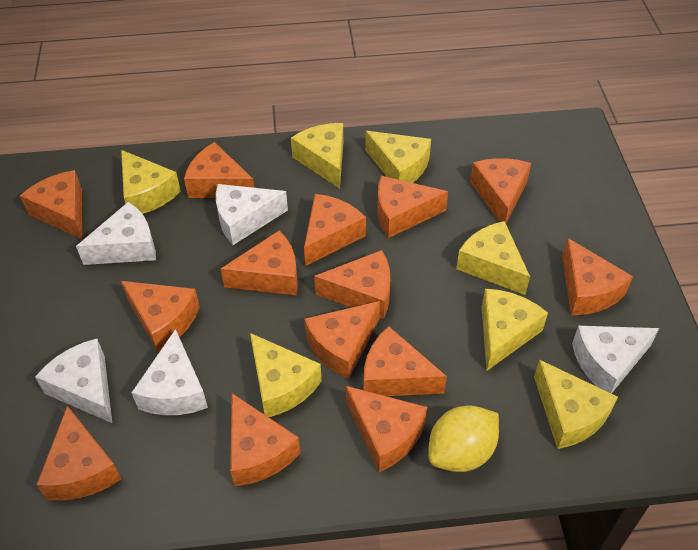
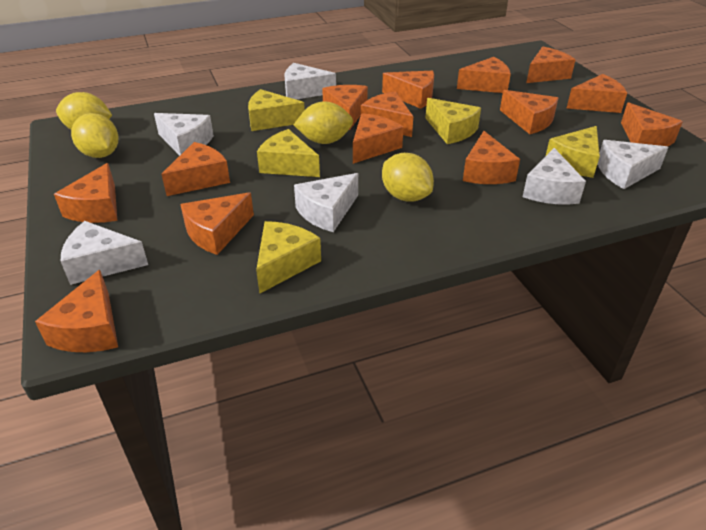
white cheese: [35,339,112,423] [76,202,156,265] [131,329,208,415] [216,184,288,245] [572,326,659,394] = 5 -> [61,221,148,285] [154,113,214,156] [285,63,336,99] [294,173,358,232] [523,148,586,205] [598,140,668,189] = 6
yellow cheese: [121,150,181,214] [250,333,322,417] [291,123,343,189] [365,131,431,183] [456,221,530,295] [482,289,548,371] [534,360,618,449] = 7 -> [248,89,305,131] [256,221,321,294] [257,129,320,177] [425,98,481,144] [546,126,600,178] = 5
yellow lemon: [428,405,499,472] = 1 -> [56,92,112,129] [71,113,118,158] [293,101,353,144] [382,153,434,201] = 4

